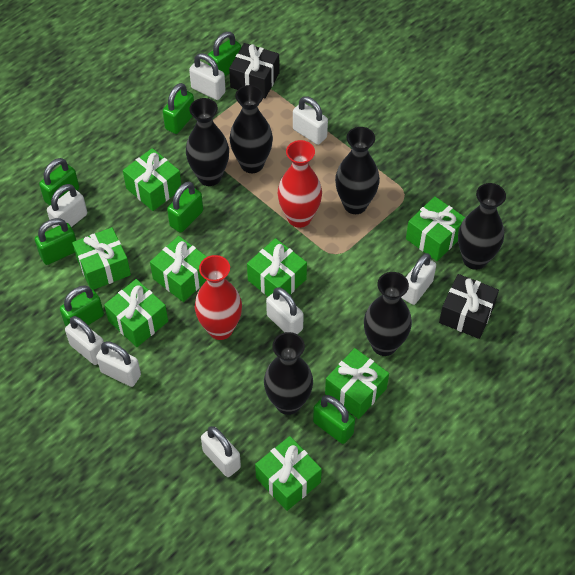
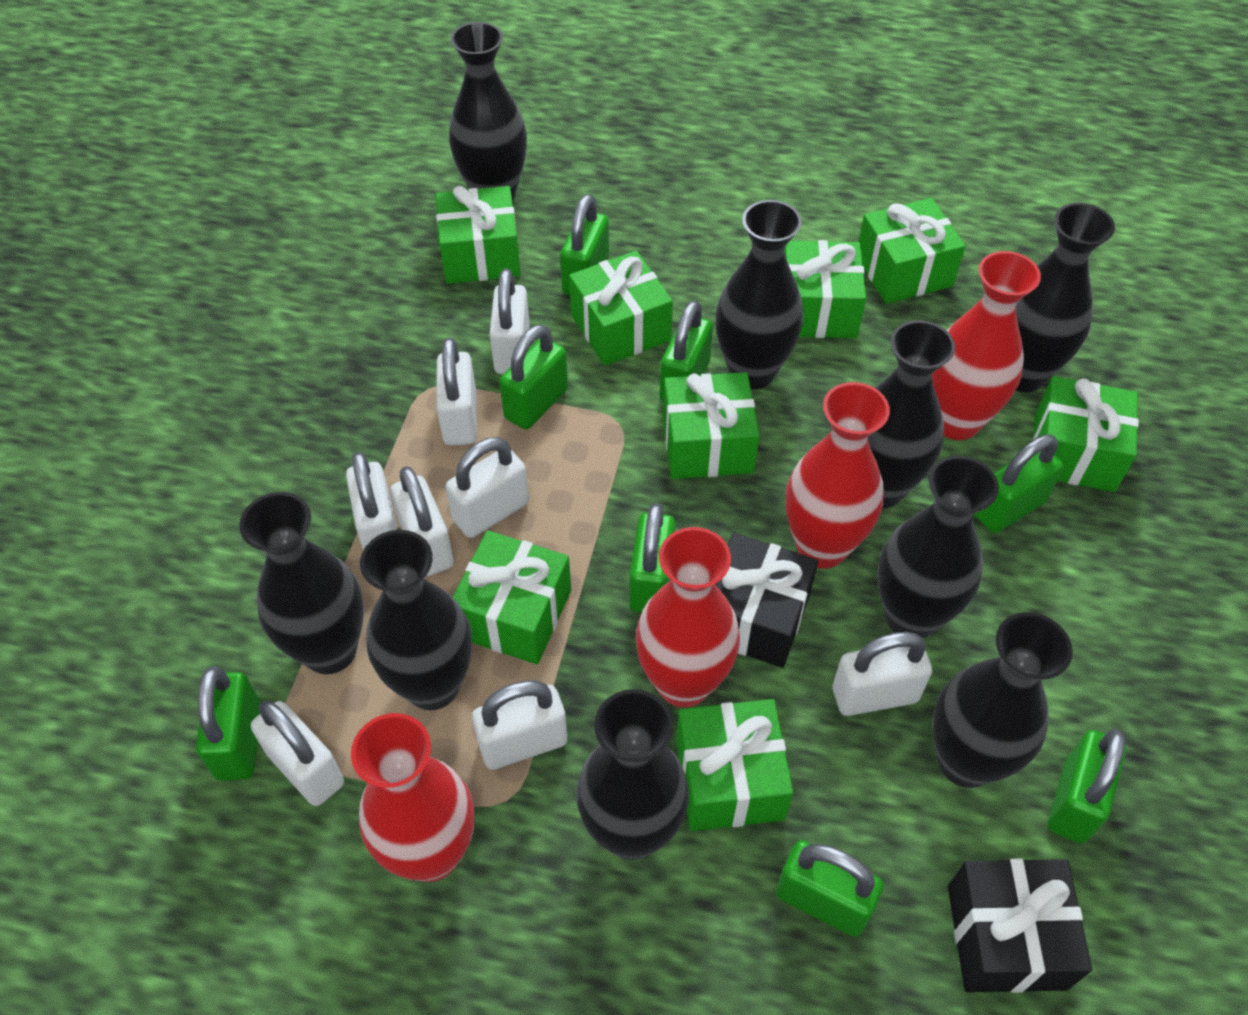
black vase: [186,98,229,186] [230,85,273,173] [264,332,313,415] [335,127,380,214] [364,272,412,356] [458,183,506,270] = 6 -> [239,492,364,674] [360,530,472,710] [449,22,527,202] [576,689,689,860] [716,200,803,390] [868,320,955,508] [877,456,999,638] [932,612,1073,788] [1016,203,1115,392] = 9
green padlock: [35,218,76,265] [39,158,79,205] [60,286,104,326] [163,83,194,134] [167,182,203,233] [208,32,241,76] [313,395,355,444] = 7 -> [196,666,261,781] [499,324,568,429] [560,194,609,295] [629,503,676,613] [659,300,713,401] [776,840,884,937] [974,434,1064,533] [1048,729,1126,843] = 8
red vase: [195,255,242,340] [278,140,322,228] = 2 -> [351,713,474,882] [635,527,740,708] [785,382,890,569] [932,251,1041,440] = 4

